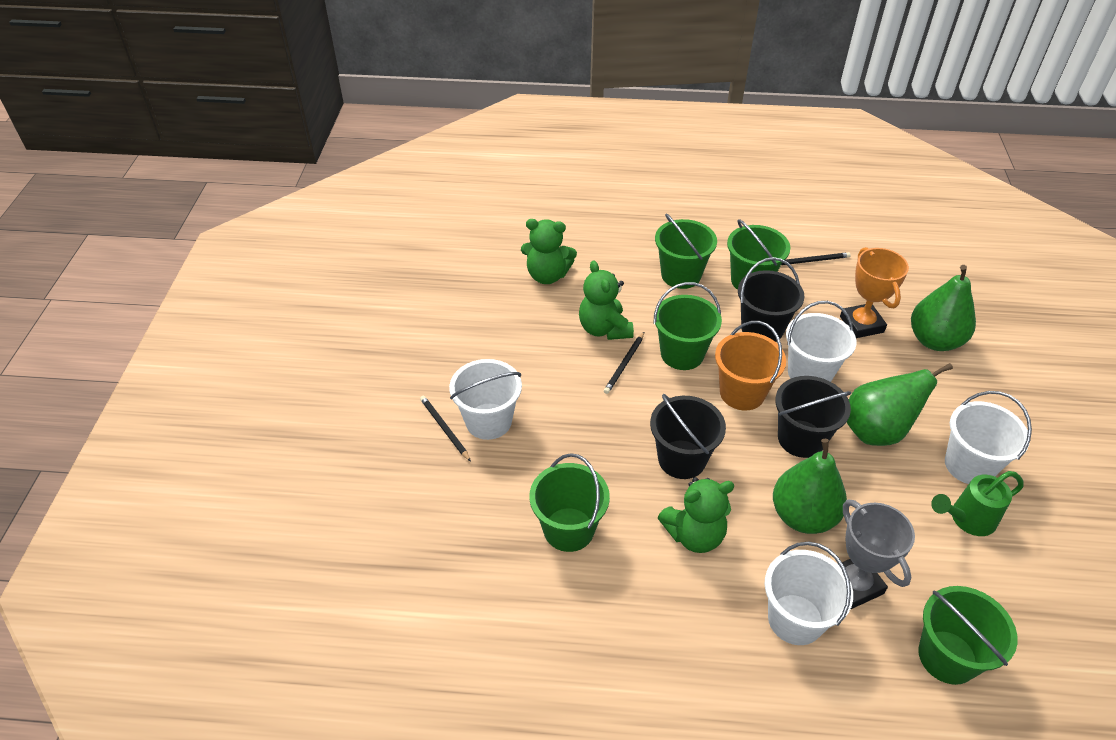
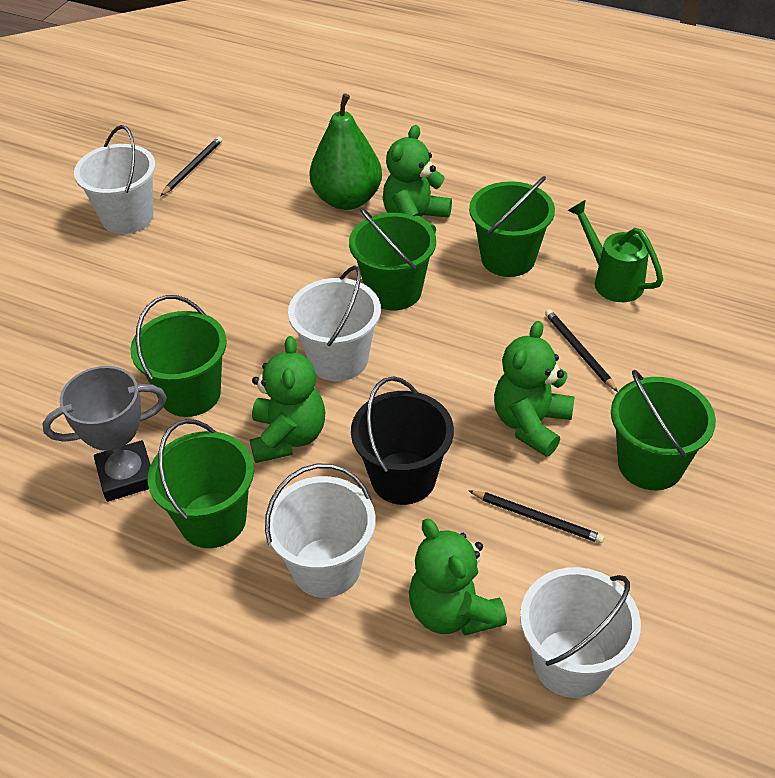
black bucket: [650,394,726,479] [738,257,805,342] [775,376,851,458] = 3 -> [351,376,454,505] = 1
green pear: [773,439,847,534] [847,363,953,446] [911,265,976,351] = 3 -> [309,93,382,210] = 1
green teddy bear: [521,219,577,284] [579,261,634,340] [657,477,735,553] = 3 -> [250,336,325,463] [383,125,452,233] [409,518,507,636] [494,321,574,457] = 4
orange bucket: [715,321,786,411] = 1 -> none = 0
orange trophy: [840,247,909,338] = 1 -> none = 0

